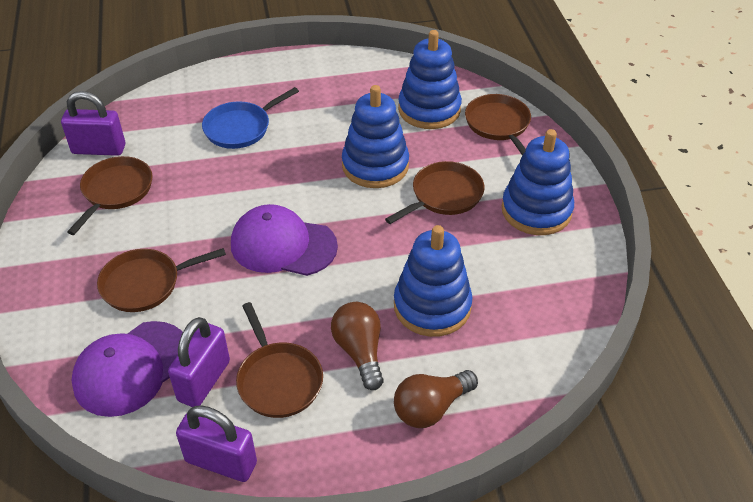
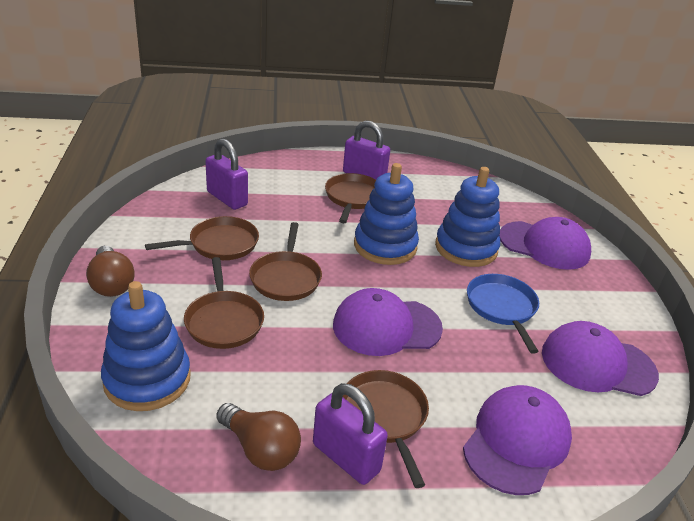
blue stacking toy: [342,85,409,188] [394,225,472,337] [398,30,462,129] [502,129,574,235] = 4 -> [101,281,191,411] [354,163,419,265] [435,167,500,267] = 3
purple cap: [71,321,183,417] [231,204,338,276] = 2 -> [333,288,443,356] [463,385,572,495] [499,217,591,270] [542,321,659,396] = 4

